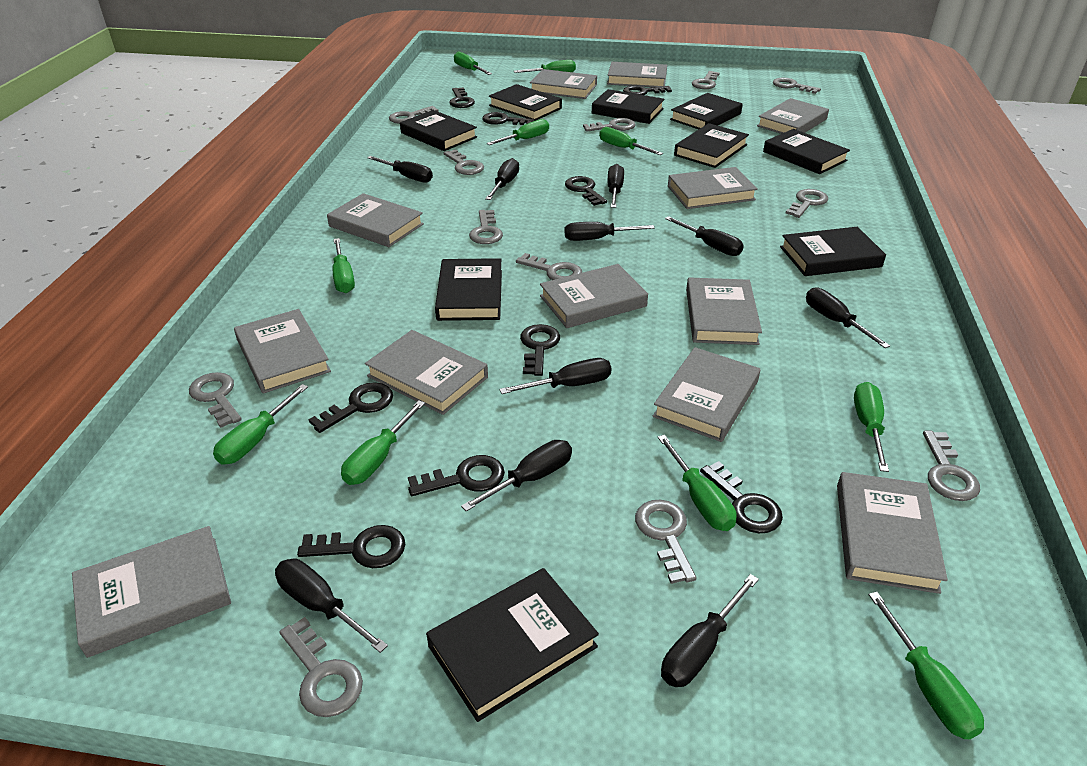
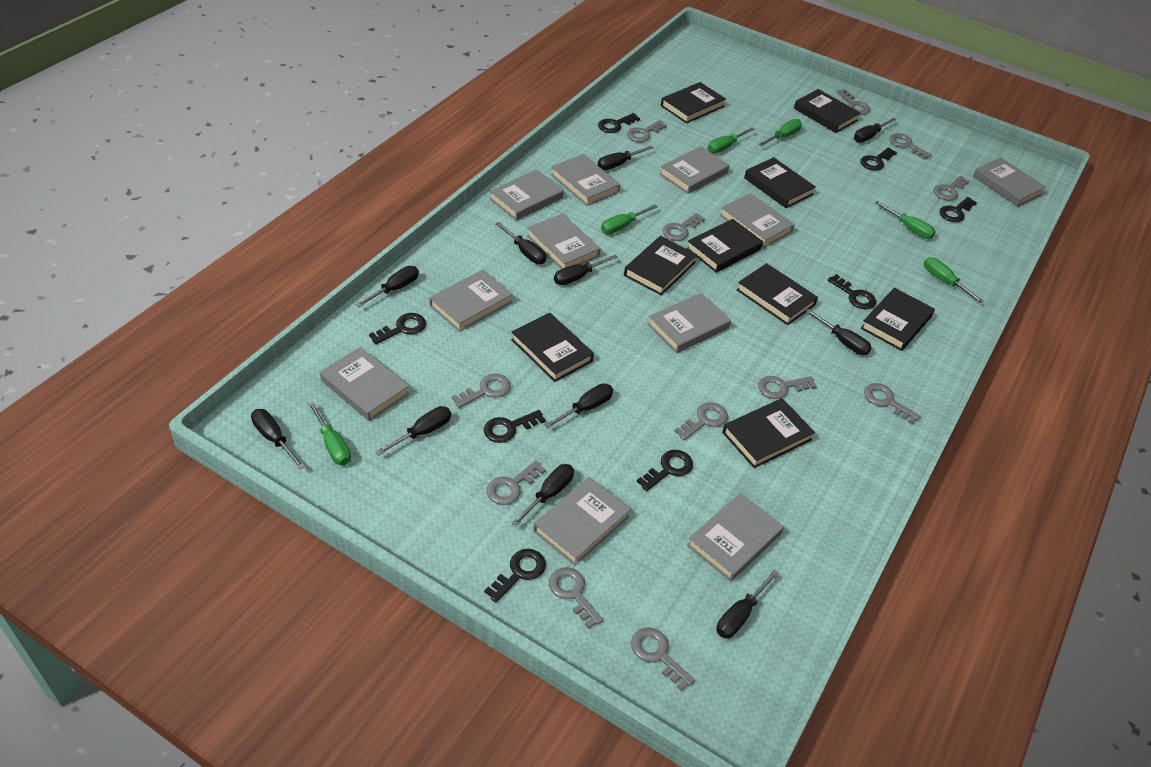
black key: [297,525,406,568] [309,382,393,433] [408,455,505,496] [449,87,475,108] [482,112,534,125] [520,324,560,376] [565,176,607,206] [623,85,672,95] [700,461,783,533] = 9 -> [369,313,426,344] [484,410,546,443] [484,549,546,603] [598,113,640,133] [637,450,693,491] [828,274,876,309] [860,147,897,171] [939,197,977,222] = 8
black screwdriver: [275,559,388,653] [367,156,433,183] [461,440,572,512] [485,158,519,200] [499,358,612,394] [564,222,655,241] [608,164,624,208] [661,574,759,687] [665,216,744,256] [806,287,890,348] = 10 -> [251,409,305,469] [355,266,419,307] [376,406,451,455] [495,222,546,264] [512,464,574,527] [545,384,613,428] [554,254,618,285] [598,146,653,170] [716,570,779,638] [805,309,872,355] [854,118,897,143] = 11
green screwdriver: [213,384,308,465] [333,238,355,293] [341,400,425,485] [454,51,492,75] [487,119,549,145] [514,60,576,73] [599,127,663,155] [658,435,737,531] [854,382,889,472] [868,592,984,739] = 10 -> [308,401,351,465] [601,204,658,234] [707,128,755,154] [759,119,802,146] [875,201,935,239] [924,257,984,303] = 6
grey book: [72,526,231,658] [234,309,331,394] [327,193,424,247] [365,330,488,415] [530,69,597,99] [540,264,648,328] [607,62,667,87] [653,347,760,442] [668,167,758,209] [686,277,762,345] [757,98,829,134] [837,472,948,594] = 12 -> [320,347,409,421] [429,270,513,332] [490,169,564,221] [527,214,600,269] [533,477,631,566] [551,154,620,206] [648,293,731,353] [659,146,730,194] [687,493,784,582] [720,193,795,248] [973,157,1046,207] = 11

